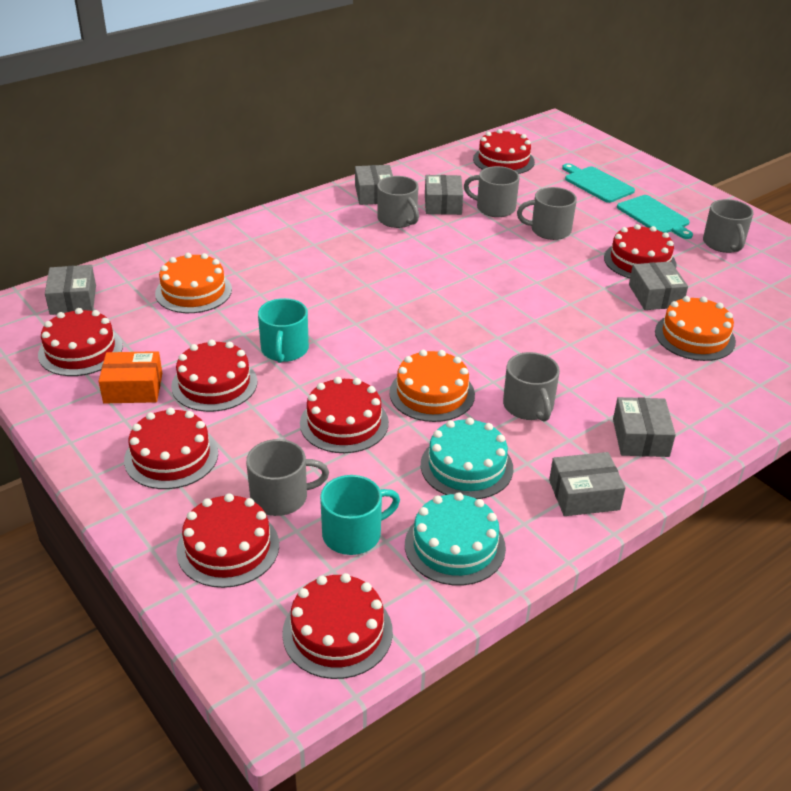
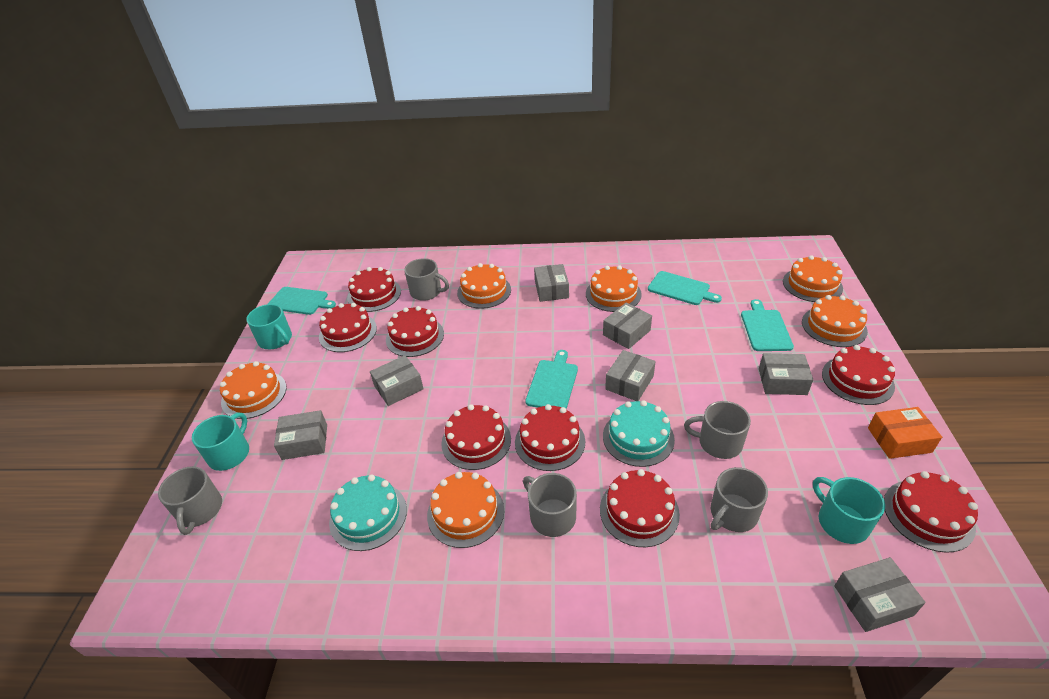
grey box: [45,265,96,315] [355,165,393,205] [425,175,463,215] [549,452,626,516] [613,397,676,457] [629,261,688,310] = 6 -> [274,410,327,460] [370,355,424,406] [534,264,569,302] [603,303,652,349] [605,350,656,401] [759,353,813,395] [834,557,926,632] = 7
grey mug: [246,439,329,516] [377,176,419,228] [464,166,520,217] [503,352,560,422] [517,187,577,240] [703,199,754,253] = 6 -> [158,466,222,535] [404,258,449,301] [523,473,577,537] [684,401,751,459] [711,467,768,532] = 5
orange cake: [155,253,232,313] [389,350,475,422] [655,296,736,361] = 3 -> [220,361,287,419] [427,472,504,548] [457,263,511,309] [586,265,642,312] [783,255,843,302] [802,295,868,347] = 6
turquoise cutting board: [562,163,635,203] [617,195,693,239] = 2 -> [268,287,336,315] [525,350,578,409] [648,271,722,305] [741,299,794,351] = 4
turquoise mug: [258,298,309,363] [320,475,400,555] = 2 -> [192,413,249,471] [246,304,292,350] [813,477,885,544] = 3

